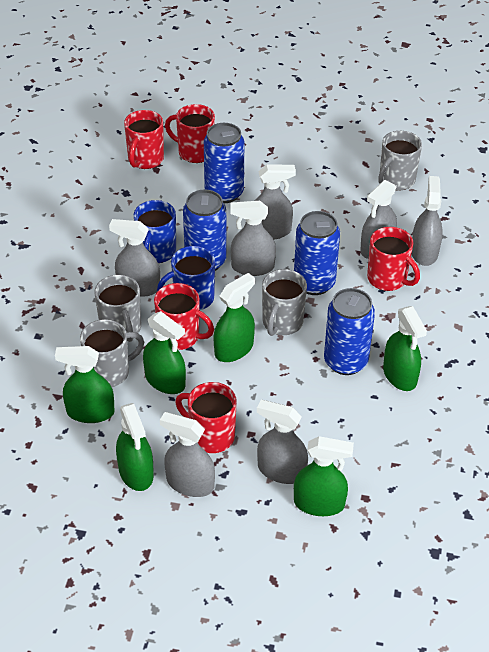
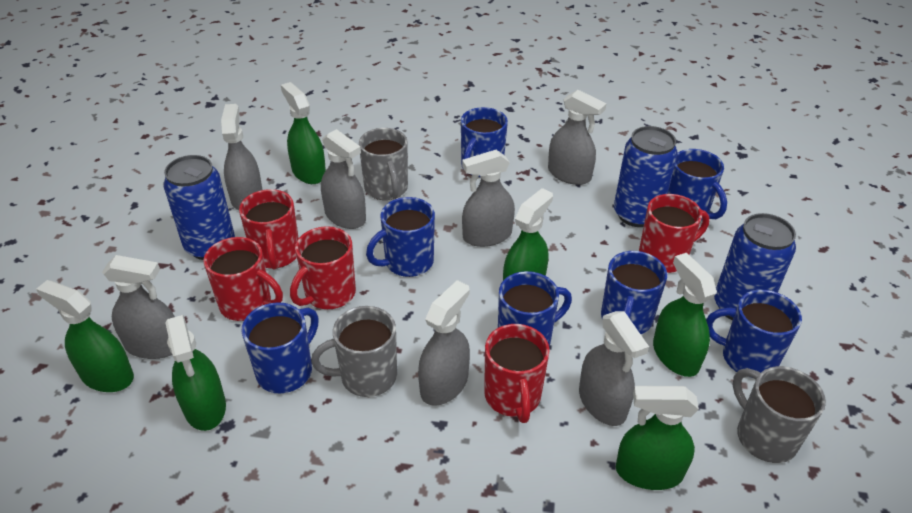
blue can: [183,190,227,271] [204,123,244,203] [294,211,340,295] [324,288,375,375] = 4 -> [163,155,235,260] [614,126,678,227] [714,213,796,321] = 3
blue mug: [134,200,176,263] [157,246,215,310] = 2 -> [241,302,319,394] [366,197,435,277] [461,107,508,177] [498,271,572,346] [601,251,667,334] [668,149,727,221] [706,290,802,378] = 7
grey mug: [80,319,144,387] [95,275,141,342] [262,269,307,336] [378,131,422,191] = 4 -> [311,306,397,397] [359,128,408,200] [733,366,826,463] = 3

